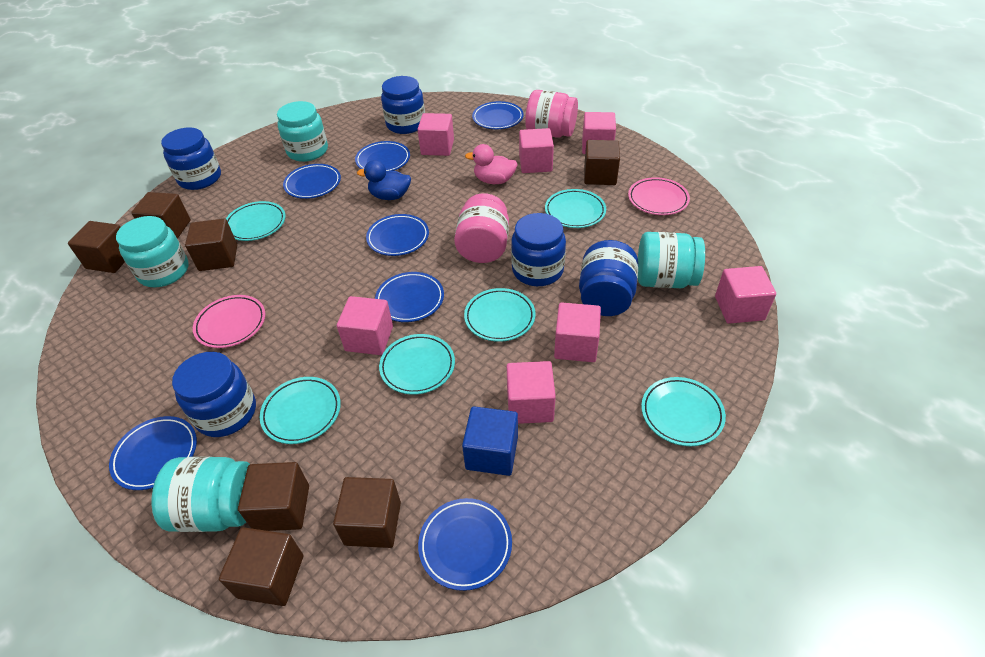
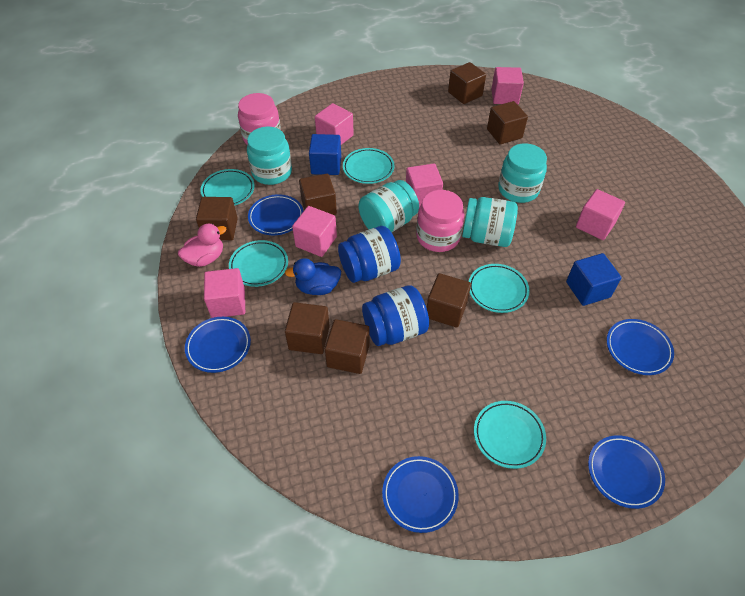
blue cube: [462,406,518,476] = 1 -> [309,134,341,175] [566,253,622,306] = 2
blue jar: [161,127,221,190] [172,352,256,437] [381,76,425,134] [511,213,566,286] [579,240,638,316] = 5 -> [338,226,401,283] [362,285,429,346] = 2
blue plate: [109,416,197,490] [283,164,341,199] [355,141,410,172] [366,214,429,256] [375,272,444,322] [418,498,512,591] [472,101,524,129] = 7 -> [185,317,251,373] [248,194,303,235] [382,456,459,533] [588,435,665,509] [607,319,674,375] = 5
pink cube: [337,296,393,355] [417,113,454,156] [507,361,556,424] [519,128,554,173] [554,302,601,362] [582,112,616,154] [715,266,776,324] = 7 -> [204,268,245,318] [292,206,337,257] [315,103,354,145] [406,164,443,208] [491,67,524,104] [576,189,625,240] = 6
pink plate: [193,295,265,348] [628,177,690,215] = 2 -> none = 0
turquoise plate: [226,201,286,241] [260,377,341,444] [379,334,455,395] [464,288,535,342] [545,189,606,228] [641,377,726,446] = 6 -> [200,169,255,206] [229,240,288,287] [343,148,395,184] [469,264,530,313] [474,401,546,469] = 5

